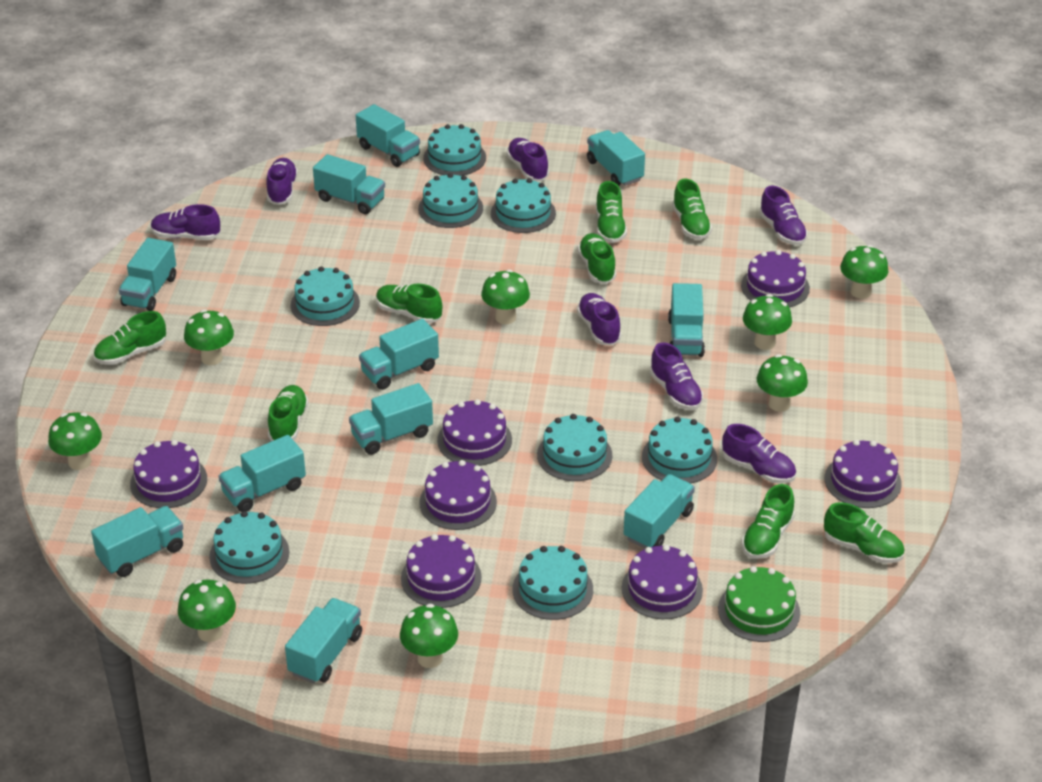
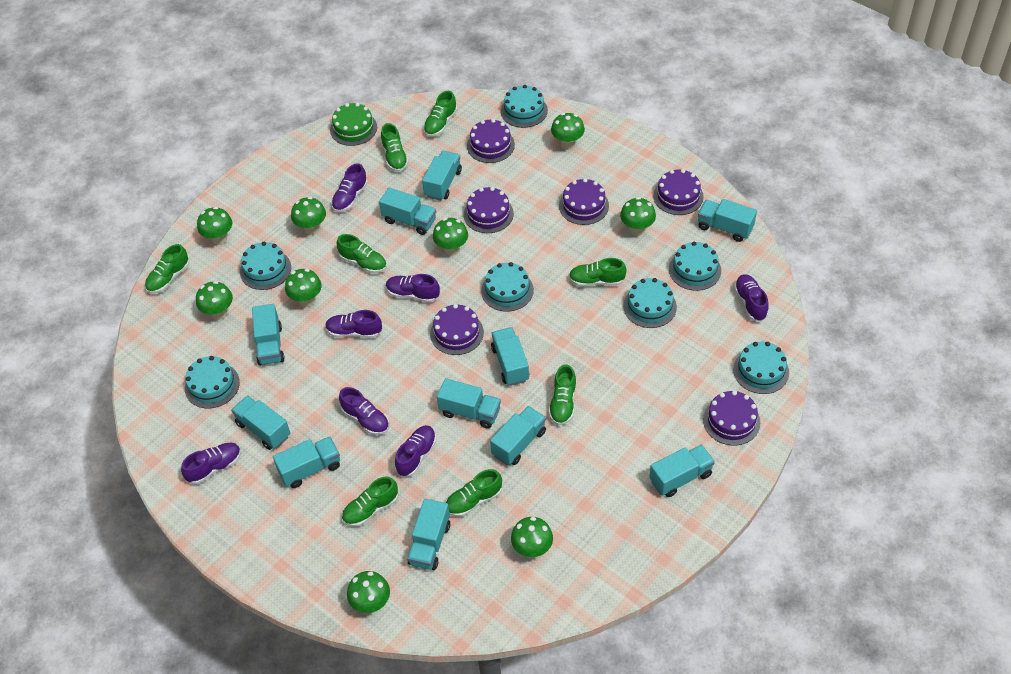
green mushroom: [48,412,102,470] [178,579,236,642] [184,310,234,365] [400,603,458,668] [481,269,530,324] [743,294,792,350] [757,354,808,412] [840,245,888,299] = 8 -> [196,281,233,320] [197,207,232,245] [285,269,322,307] [291,197,326,235] [347,571,390,613] [433,218,468,256] [511,517,553,559] [551,113,585,150] [620,197,656,236] = 9
purple cake: [130,440,207,508] [401,534,482,608] [419,460,497,530] [437,399,512,466] [622,545,703,619] [741,250,810,308] [825,440,902,508] = 7 -> [430,304,484,355] [464,187,514,233] [467,119,515,163] [559,178,609,225] [653,169,704,215] [703,391,761,445] = 6
turquoise cake: [209,511,289,584] [290,266,360,326] [418,173,483,228] [423,124,486,176] [491,178,556,233] [513,546,593,620] [537,414,613,481] [642,417,717,484] = 8 -> [185,356,240,408] [240,242,291,290] [481,262,534,312] [501,85,548,128] [623,278,677,328] [669,241,721,291] [733,342,789,394] = 7

